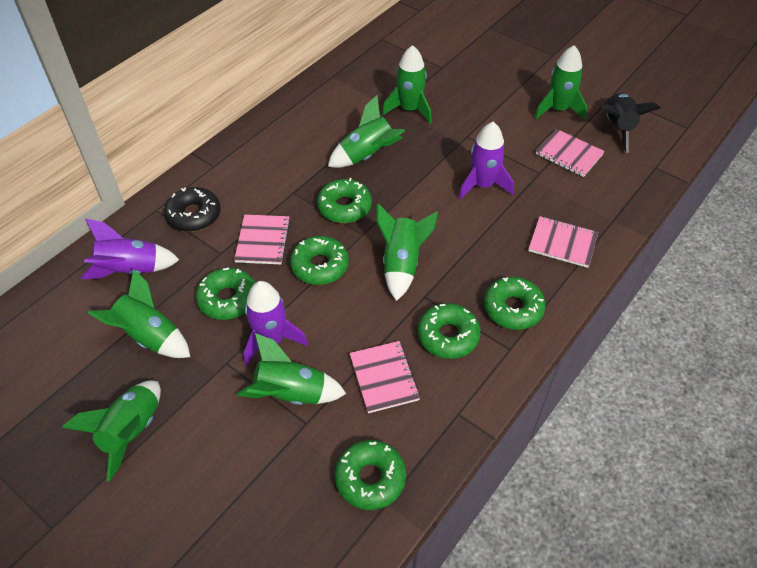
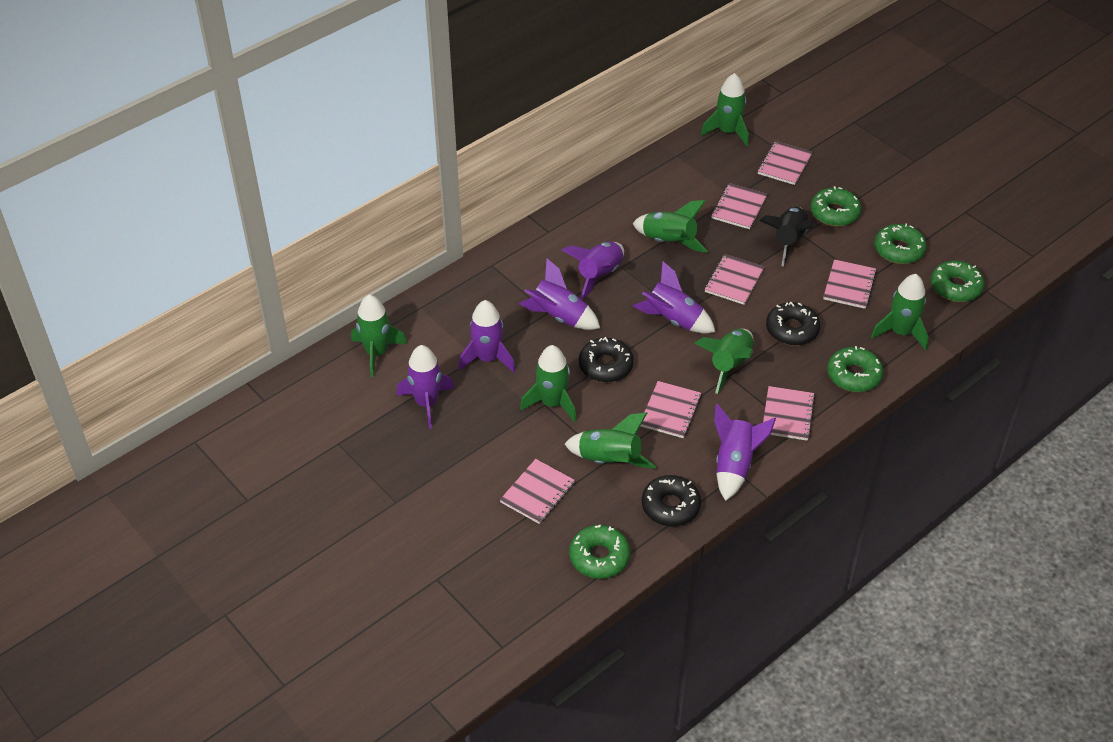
black donut: [164,187,221,232] = 1 -> [579,337,634,382] [642,475,701,526] [766,302,820,346] = 3
green donut: [196,267,255,320] [290,236,349,285] [317,178,372,223] [335,440,406,510] [418,303,481,359] [484,277,546,330] = 6 -> [569,525,630,579] [811,186,861,226] [827,346,883,392] [874,224,927,264] [931,261,985,302] = 5
pink notebook: [234,214,290,264] [350,341,420,413] [528,216,598,268] [536,129,605,177] = 4 -> [500,459,575,524] [641,381,702,438] [705,254,764,305] [711,183,767,229] [758,141,812,185] [763,386,815,441] [823,259,877,309] = 7
purple rocket: [81,218,179,279] [244,281,308,366] [459,122,514,200] = 3 -> [397,345,454,429] [458,300,515,372] [519,259,600,330] [562,241,624,300] [633,261,715,333] [714,404,776,501] = 6

